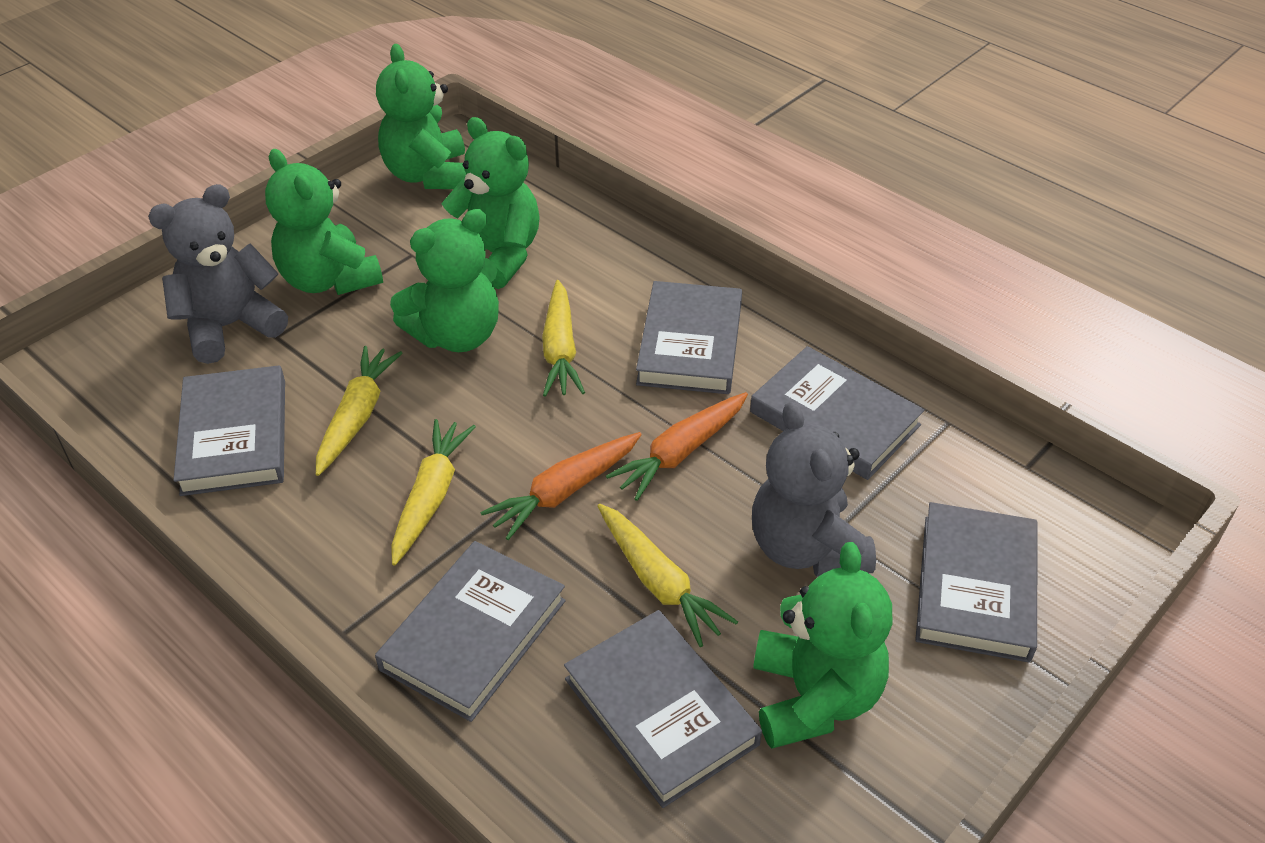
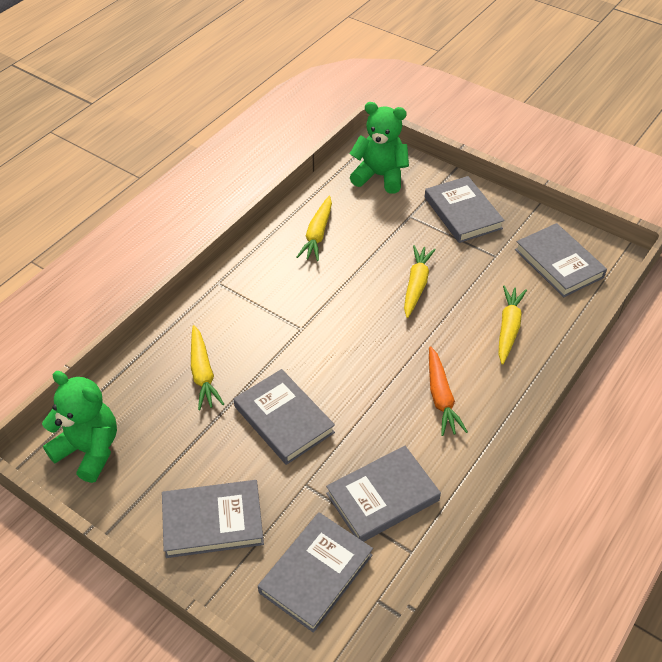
green teddy bear: [265,149,383,295] [376,44,466,189] [390,209,499,352] [441,117,540,289] [753,542,892,749] = 5 -> [42,371,117,483] [350,102,409,194] = 2
grey teddy bear: [148,184,288,364] [752,402,876,577] = 2 -> none = 0
orange carrot: [480,432,642,540] [606,392,748,501] = 2 -> [429,346,468,436] = 1

